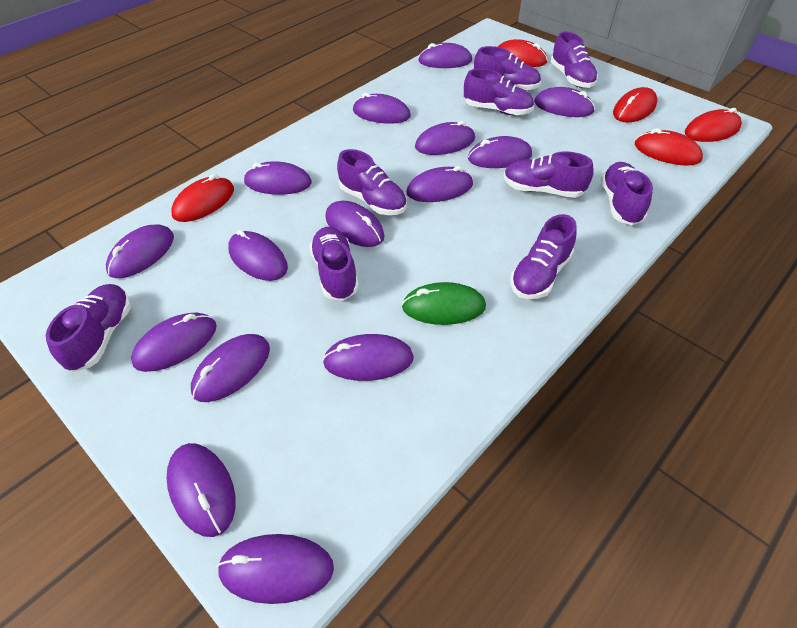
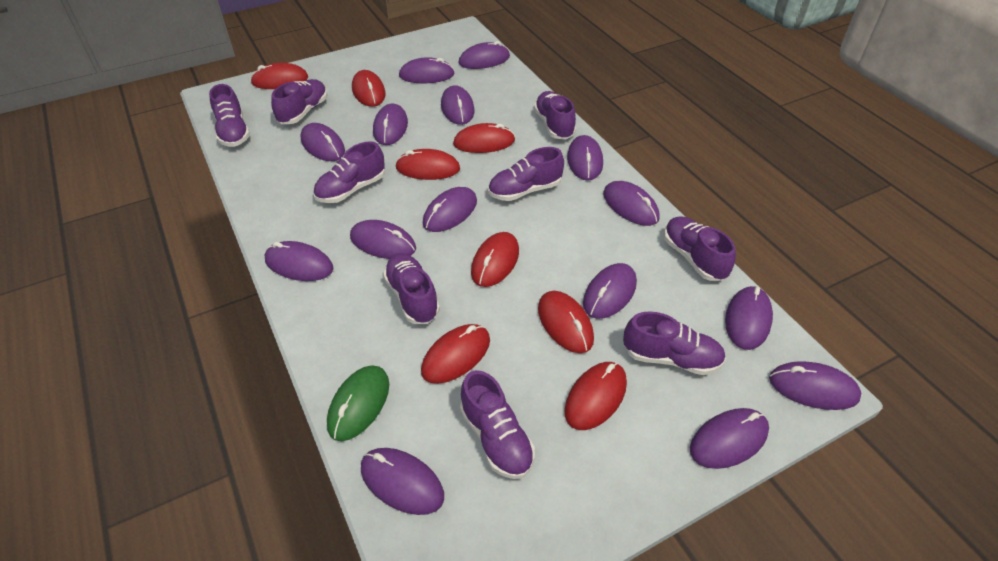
red mouse: [171,174,234,222] [498,39,548,67] [613,87,657,122] [635,128,703,166] [685,108,742,142] = 5 -> [250,63,309,89] [352,70,386,107] [395,149,460,180] [421,324,490,384] [453,123,515,153] [471,232,519,287] [538,291,594,353] [564,362,627,430] = 8

